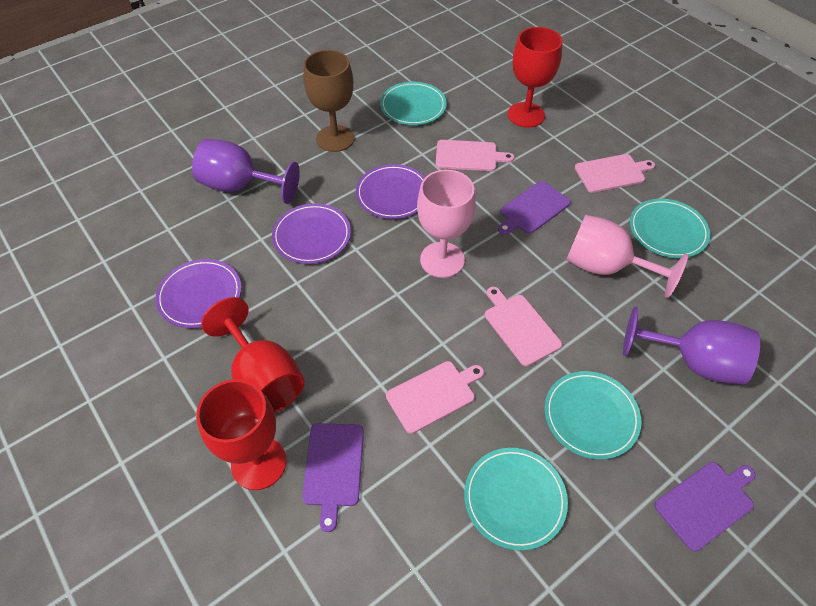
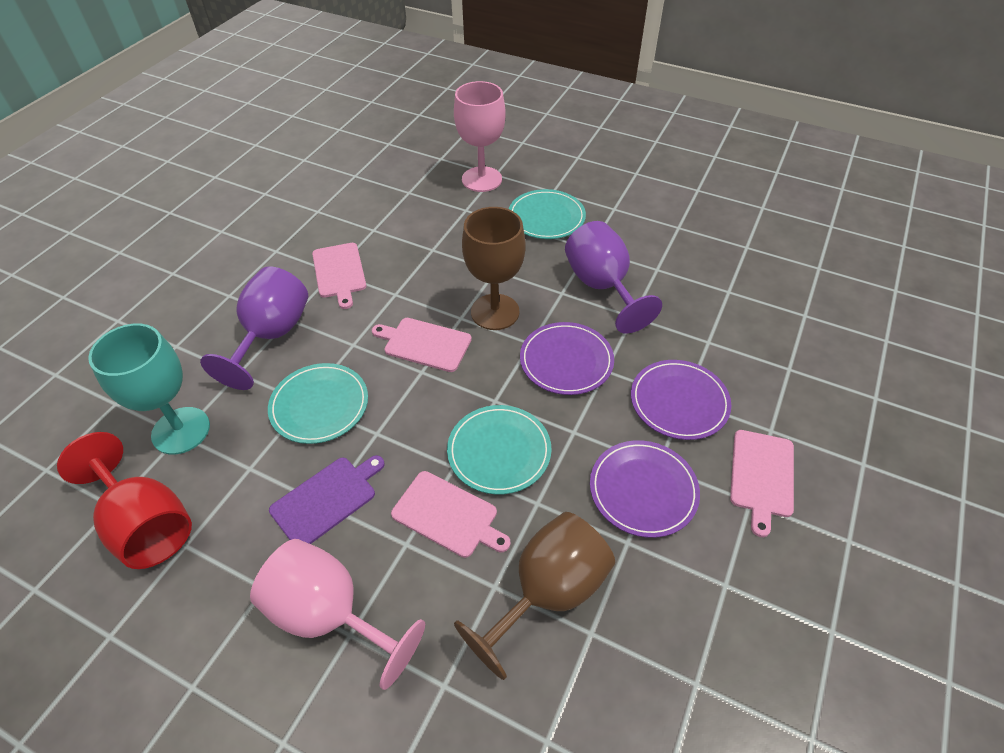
brown goblet: [303,50,355,152] = 1 -> [454,512,615,680] [462,207,526,330] = 2
purple cutting board: [302,423,364,532] [498,181,571,235] [654,462,755,552] = 3 -> [269,455,385,544] = 1
red goblet: [196,379,286,490] [201,297,305,413] [508,27,562,128] = 3 -> [57,432,192,569] = 1
turquoise goblet: none = 0 -> [88,323,210,455] = 1
turquoise plate: [380,82,447,125] [464,448,568,551] [544,371,642,459] [630,199,710,258] = 4 -> [268,363,368,444] [447,405,552,495] [509,189,586,239] = 3

